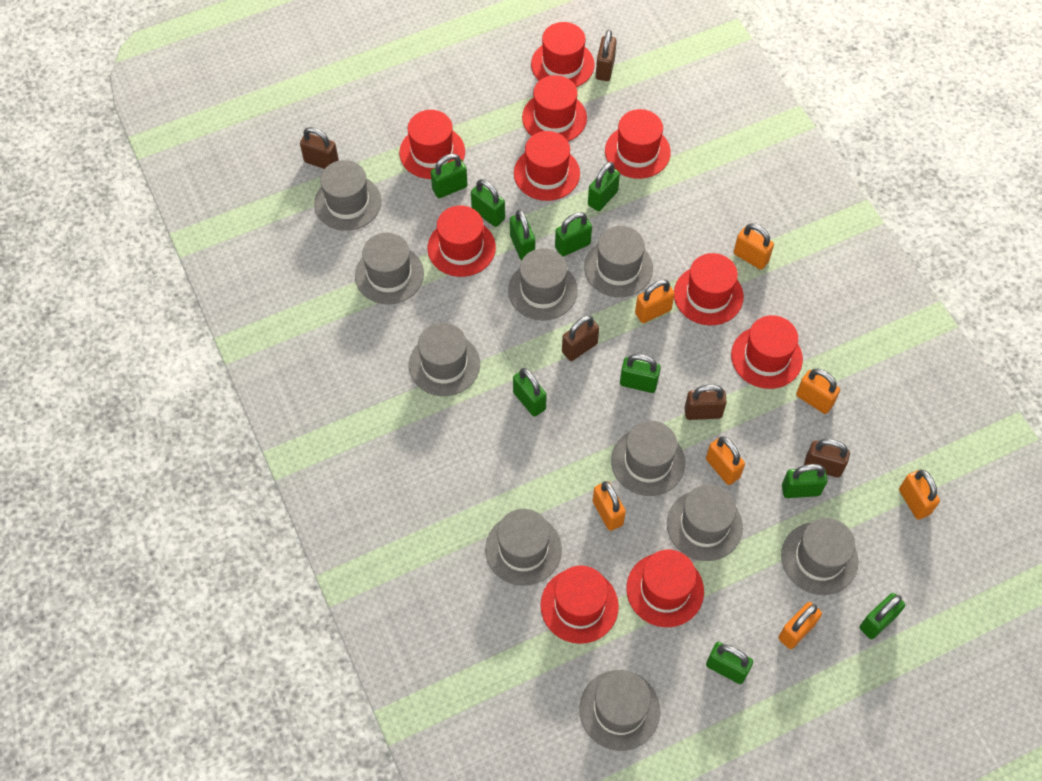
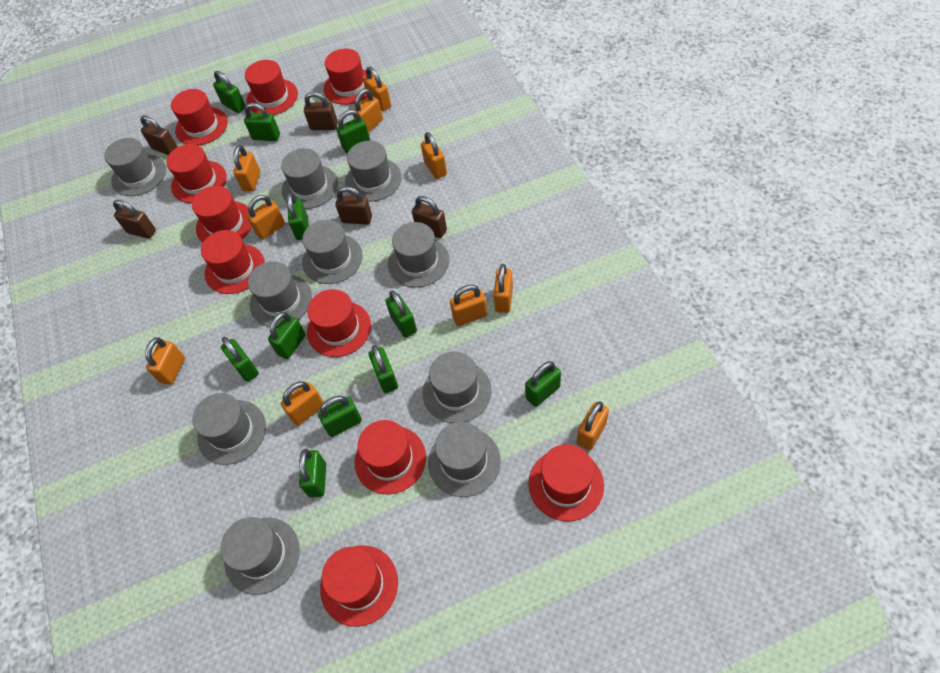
green padlock: [431,154,468,198] [471,179,505,227] [510,210,535,260] [513,368,547,417] [555,212,592,257] [588,162,620,211] [620,354,661,393] [706,642,753,684] [782,464,828,498] [860,593,905,639] = 10 -> [213,71,246,113] [221,337,259,382] [244,103,280,141] [268,312,306,359] [287,193,309,240] [299,449,326,497] [318,396,362,437] [336,110,370,153] [369,345,398,393] [386,290,417,338] [525,361,561,407] = 11
orange padlock: [593,481,626,531] [635,279,675,323] [706,436,745,485] [734,223,774,270] [778,602,822,649] [796,368,840,414] [899,469,940,520] = 7 -> [145,337,185,385] [233,145,260,191] [247,195,285,240] [281,381,324,426] [353,89,383,132] [363,67,391,112] [421,132,447,179] [450,285,487,326] [493,264,513,313] [577,401,609,450] = 10

